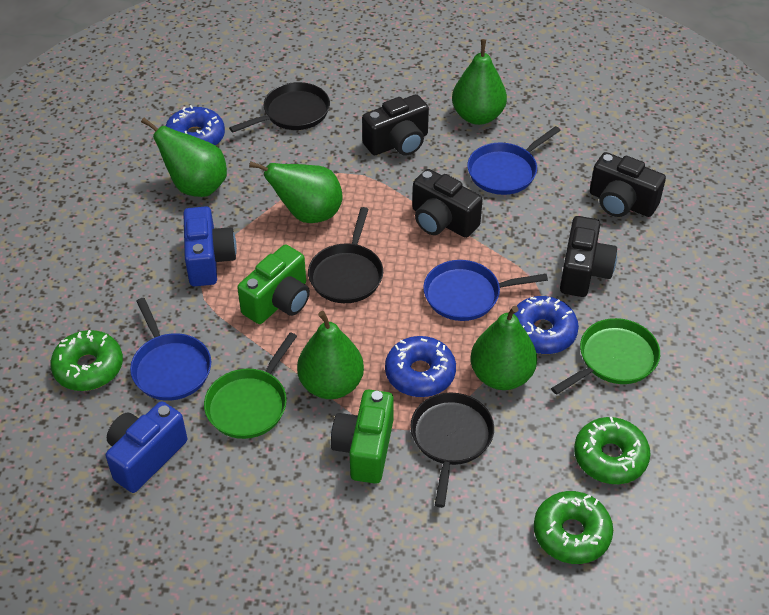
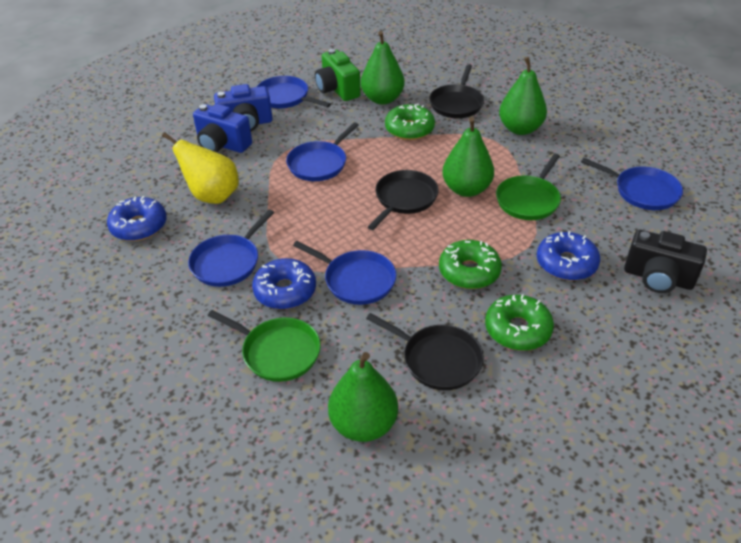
black camera: [362,94,429,156] [413,169,483,238] [560,216,617,297] [590,152,666,217] = 4 -> [624,230,707,293] = 1
blue pan: [130,298,211,401] [423,260,548,321] [467,126,561,195] = 3 -> [188,210,274,287] [257,76,331,108] [286,122,359,181] [293,241,396,305] [581,158,683,210] = 5
green camera: [237,245,310,324] [331,390,394,484] = 2 -> [315,49,361,101] = 1
green pear: [141,118,227,197] [249,161,343,223] [297,311,364,399] [452,39,507,125] [471,306,537,390] = 5 -> [328,352,398,442] [361,31,405,105] [442,117,494,197] [499,57,547,135] = 4
yellow pear: none = 0 -> [162,132,239,204] = 1

